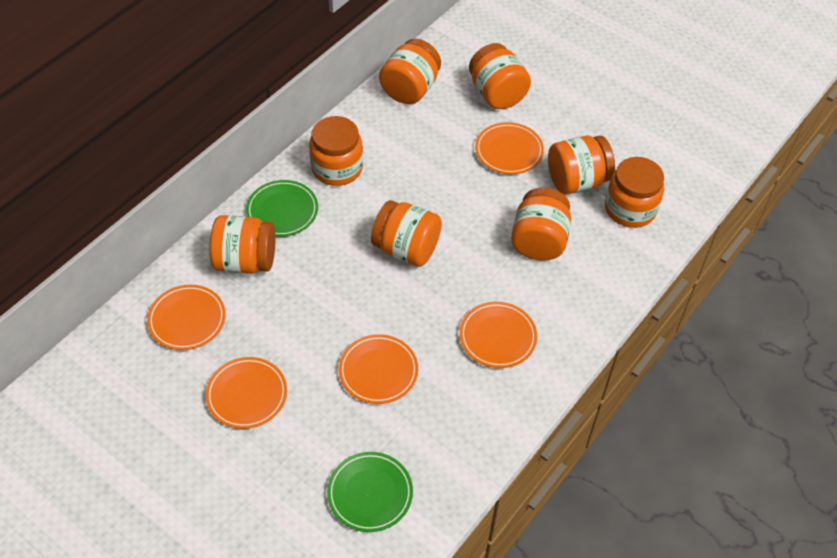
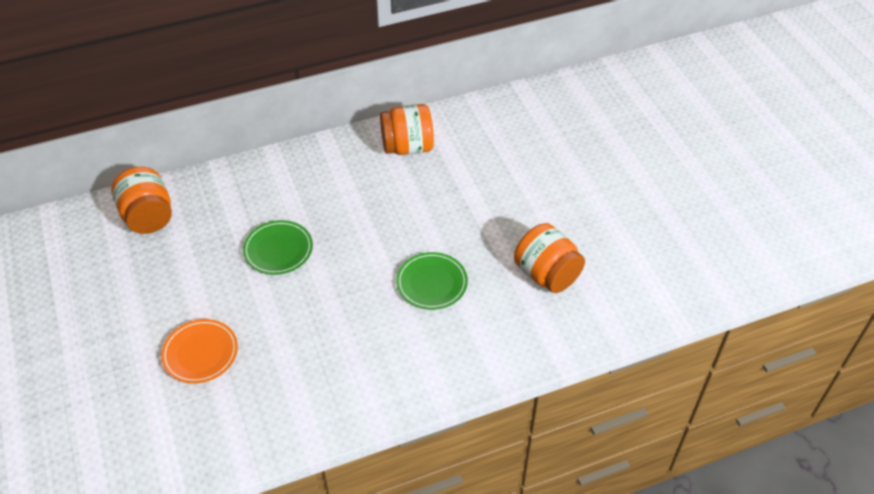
orange jar: [210,215,276,274] [309,116,363,186] [371,200,442,267] [379,39,441,104] [469,43,531,109] [511,188,571,261] [548,136,615,194] [605,157,664,228] = 8 -> [111,167,172,234] [380,104,434,155] [514,223,585,293] = 3
orange plate: [147,285,226,350] [205,357,287,429] [339,334,418,404] [459,302,537,368] [475,122,544,174] = 5 -> [161,319,238,383] = 1

